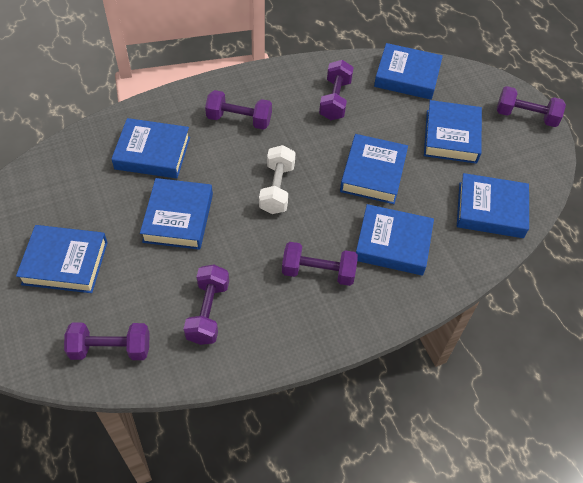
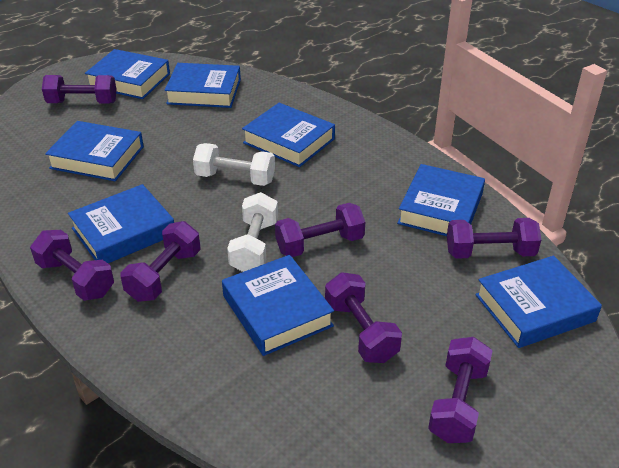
purple dumbbell: [64,323,149,360] [184,265,229,345] [205,90,272,130] [282,242,358,286] [319,60,354,120] [497,86,566,127] = 6 -> [30,230,114,301] [42,75,117,103] [120,221,201,302] [275,203,365,257] [325,272,402,363] [428,337,493,443] [447,218,541,259] = 7
white dumbbell: [259,145,296,214] = 1 -> [193,143,275,186] [227,192,278,272] = 2

